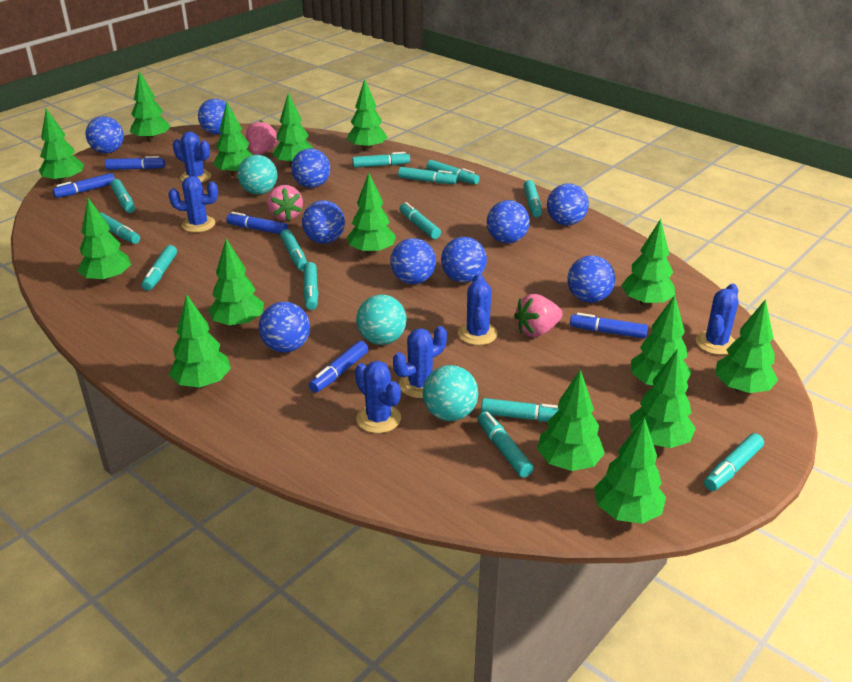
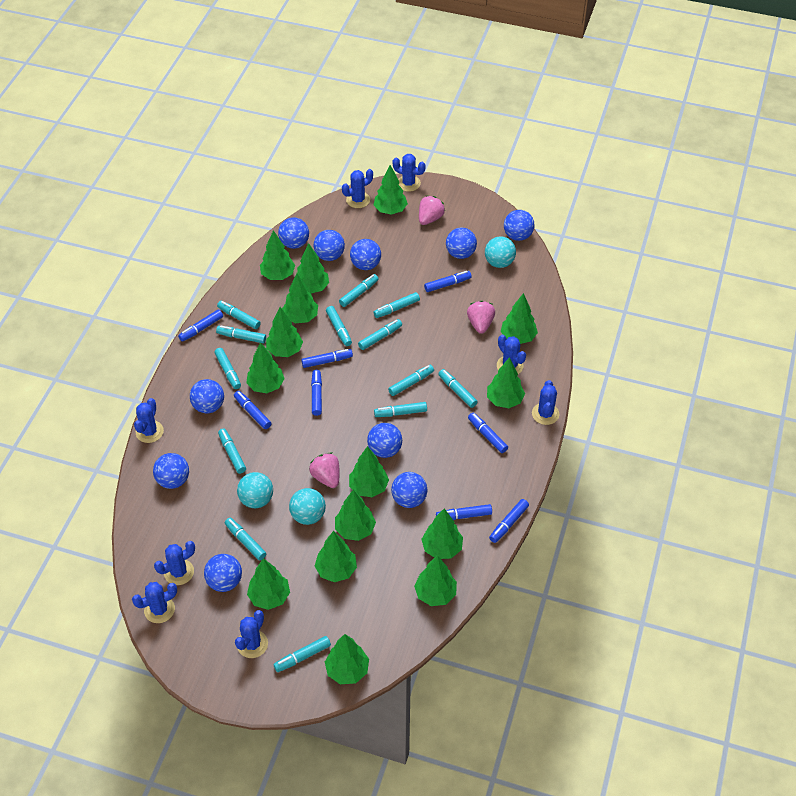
blue cactus: [168,176,218,232] [173,132,211,183] [355,361,401,433] [393,326,447,398] [458,273,498,345] [696,284,738,355] = 6 -> [132,582,177,623] [134,398,164,443] [154,541,195,585] [235,610,268,658] [342,169,373,208] [392,154,426,192] [497,335,526,374] [532,380,559,425] = 8
blue marker: [52,173,115,198] [105,156,165,170] [226,212,288,234] [309,341,368,393] [570,313,648,339] = 5 -> [178,309,223,342] [234,391,271,429] [301,349,353,368] [311,370,322,416] [424,271,472,292] [436,504,492,520] [468,413,508,453] [489,499,529,543] = 8

